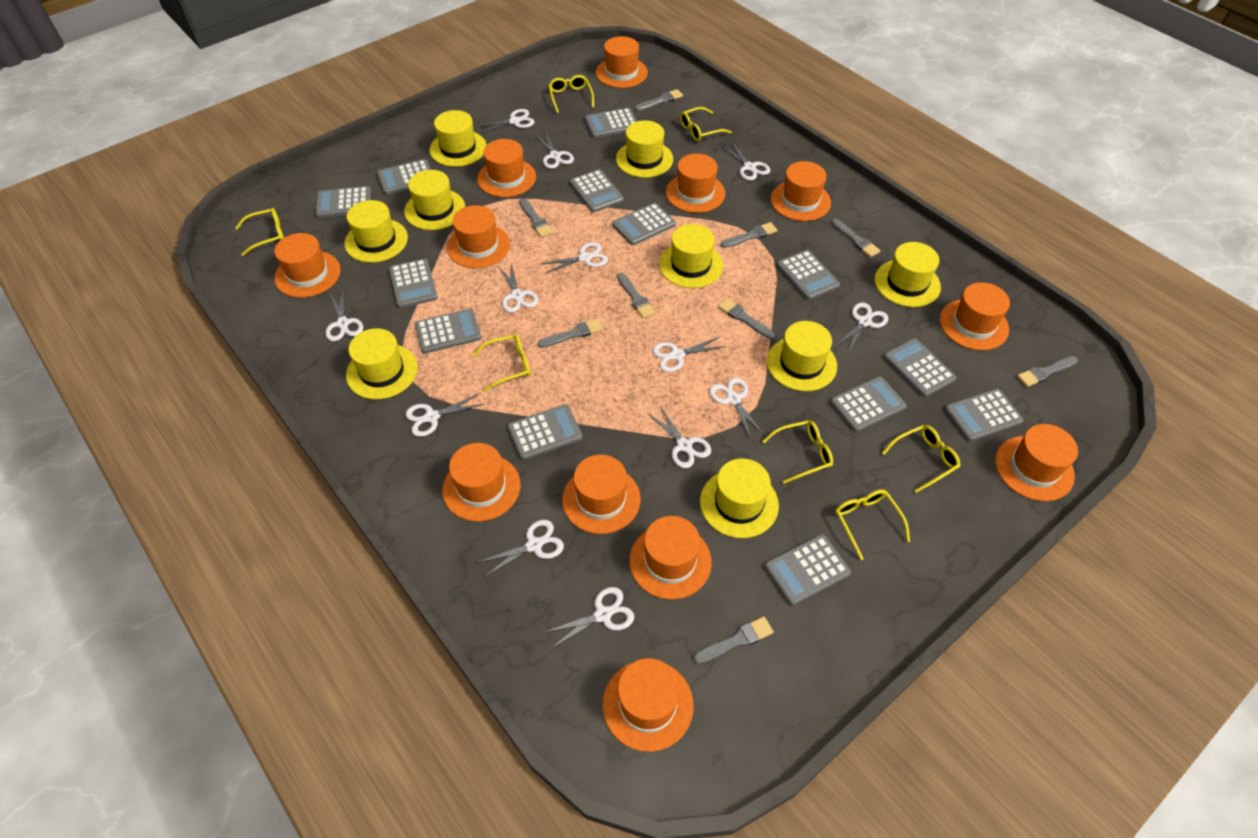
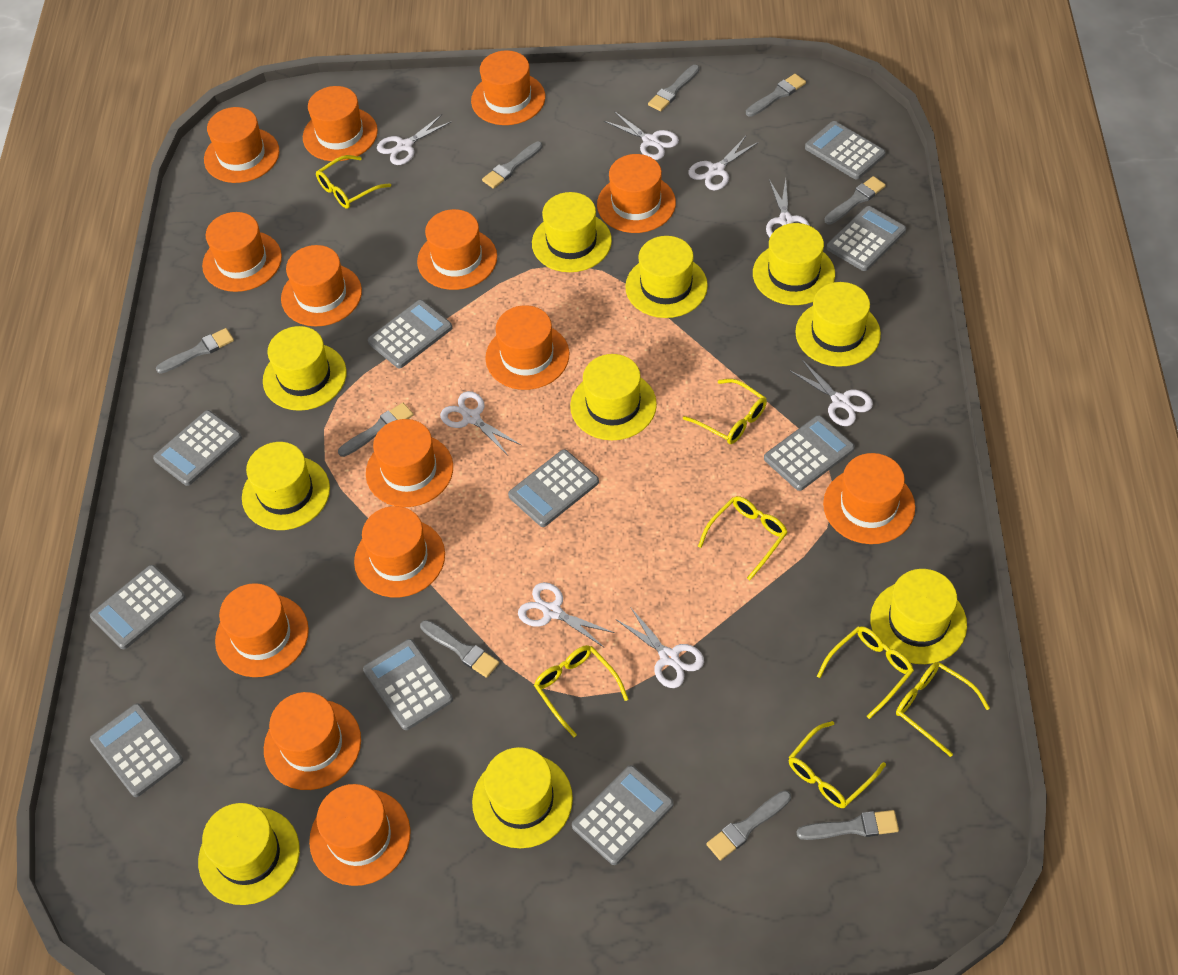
grey calculator: [315,186,371,218] [377,159,431,195] [389,259,438,308] [415,309,481,354] [508,404,583,460] [570,169,624,212] [585,108,637,138] [612,203,676,245] [765,534,851,605] [777,250,840,300] [830,376,907,432] [884,338,956,397] [945,389,1024,442] = 13 -> [90,565,186,649] [90,703,183,797] [153,410,242,486] [363,639,453,730] [368,300,452,368] [508,449,599,527] [572,765,674,865] [764,415,855,491] [805,121,886,179] [827,206,906,271] = 10
orange hat: [274,233,341,298] [442,443,521,522] [447,205,510,268] [477,139,536,197] [562,455,641,534] [596,36,648,88] [602,658,694,752] [629,516,712,599] [666,153,725,213] [771,161,831,221] [940,282,1010,350] [995,424,1078,501] = 12 -> [202,212,282,292] [204,107,279,183] [215,583,309,677] [264,692,361,790] [281,245,362,327] [303,86,378,161] [309,784,410,886] [354,506,445,597] [366,419,453,507] [417,209,497,290] [471,50,545,125] [485,305,569,390] [597,154,676,233] [823,453,915,544] = 14
white scissors: [325,288,363,341] [405,394,484,437] [475,109,535,134] [477,520,564,577] [498,263,538,313] [535,130,574,169] [541,242,608,274] [543,587,634,649] [647,406,711,468] [652,337,726,372] [709,378,765,439] [722,142,770,181] [835,302,889,353] = 13 -> [377,115,452,165] [440,391,521,454] [518,582,615,648] [604,111,679,160] [617,607,704,688] [688,136,759,190] [766,179,810,237] [789,360,873,426] = 8
yellow hat: [344,200,408,263] [346,328,418,400] [404,170,465,230] [430,110,487,167] [616,120,673,178] [659,224,723,288] [700,459,779,538] [767,321,837,391] [875,242,941,307] = 9 -> [198,803,300,905] [242,442,330,530] [263,326,347,411] [472,747,573,848] [532,192,612,272] [570,354,657,440] [625,236,708,318] [753,223,835,305] [795,282,881,367] [870,569,967,664] = 10

